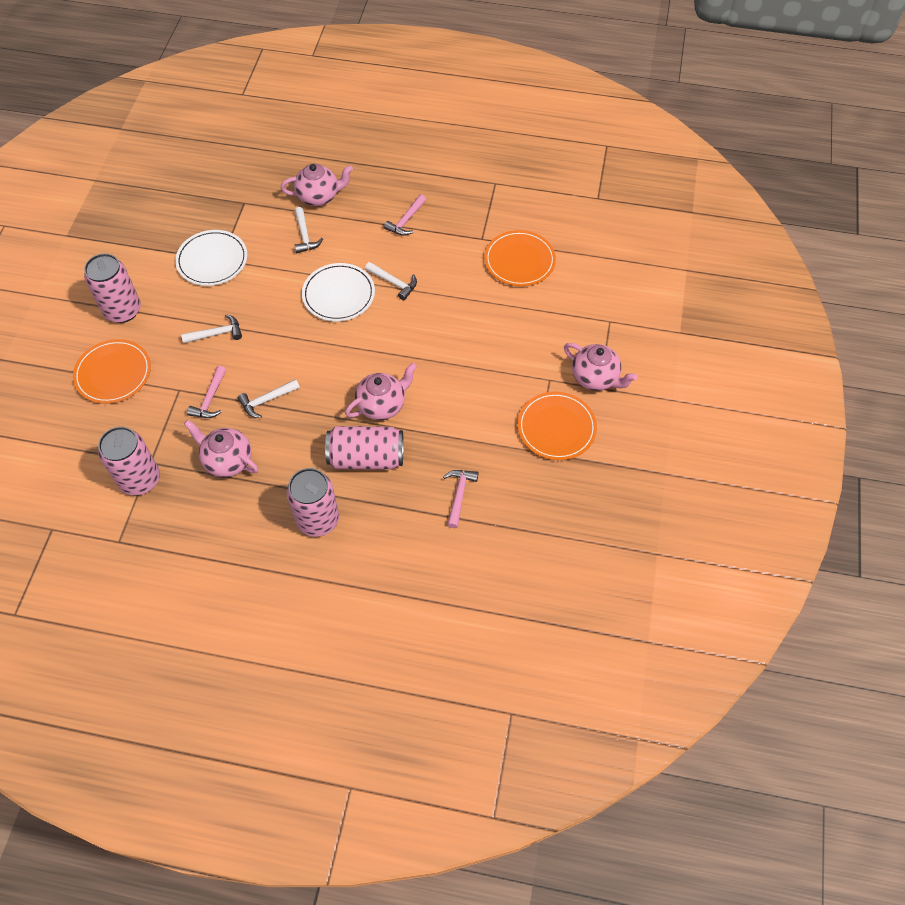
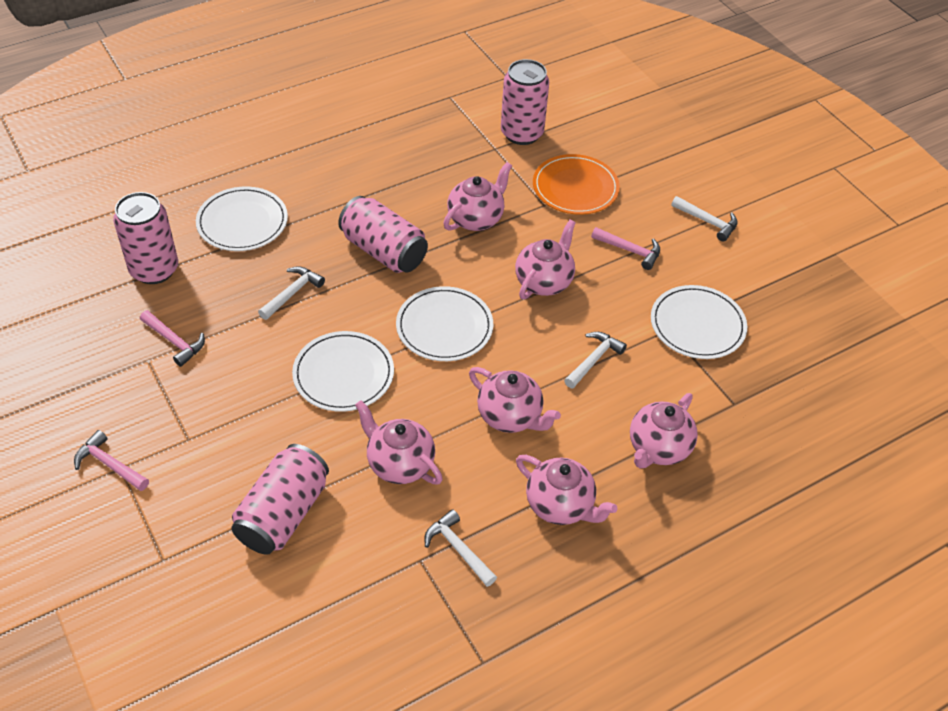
orange plate: [73,339,151,404] [484,230,556,286] [518,392,597,460] = 3 -> [533,154,620,215] = 1
pink teapot: [184,420,258,477] [281,164,353,206] [345,363,417,420] [564,343,637,391] = 4 -> [355,400,443,484] [443,162,512,231] [469,367,561,433] [515,220,576,299] [516,455,618,525] [630,393,698,468] = 6
white plate: [175,230,247,286] [302,263,375,322] = 2 -> [196,187,288,251] [292,331,394,412] [396,286,493,361] [651,285,747,359] = 4

